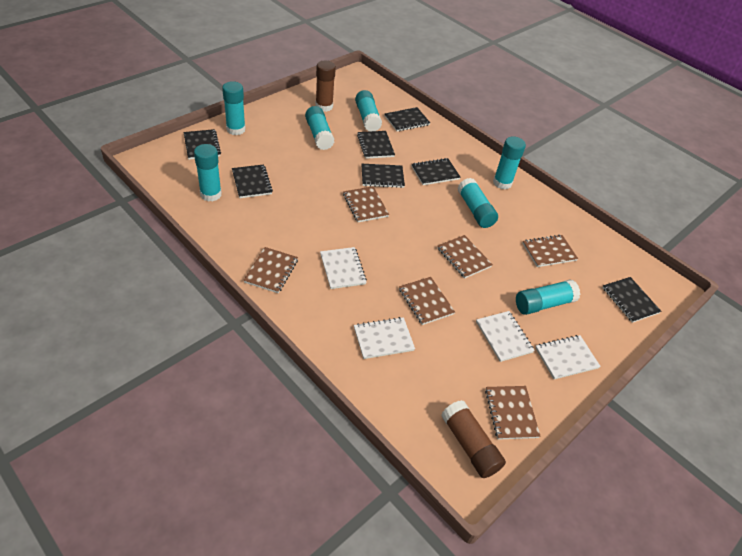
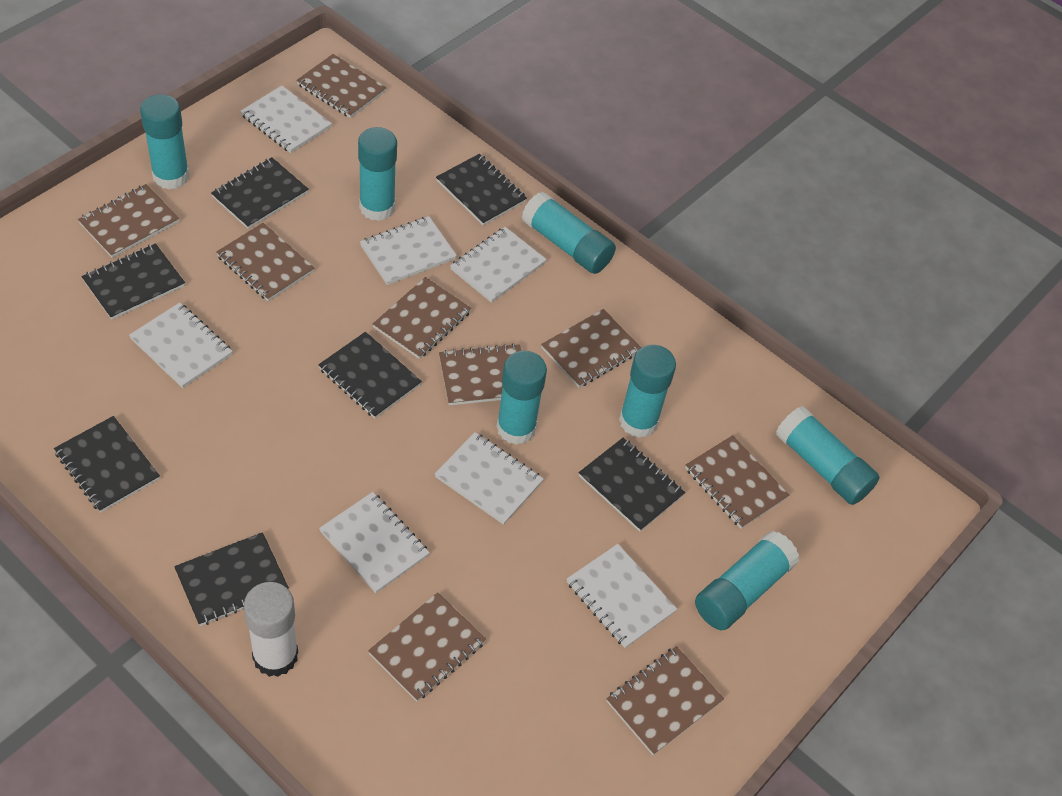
brown glue stick: [315,61,336,112] [441,400,506,478] = 2 -> none = 0
brown notebook: [244,247,298,293] [343,186,389,222] [399,277,455,325] [437,235,493,278] [485,386,541,440] [522,235,578,267] = 6 -> [78,184,179,258] [216,223,314,301] [296,54,387,118] [368,592,486,701] [373,277,471,359] [439,344,521,405] [541,309,641,388] [606,646,724,755] [685,435,789,529] = 9
white glue stick: none = 0 -> [244,582,298,677] = 1
white notebook: [320,247,367,289] [354,317,415,359] [476,311,535,362] [535,335,601,379] = 4 -> [129,302,233,388] [240,86,332,153] [319,492,430,593] [360,216,457,285] [435,432,543,525] [450,227,547,303] [567,544,677,648] = 7

